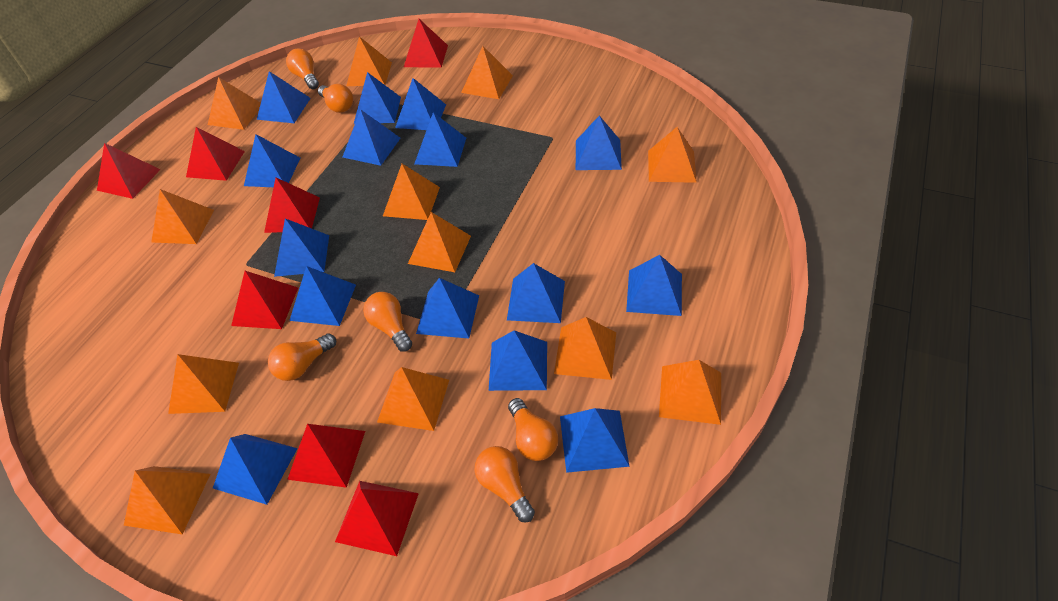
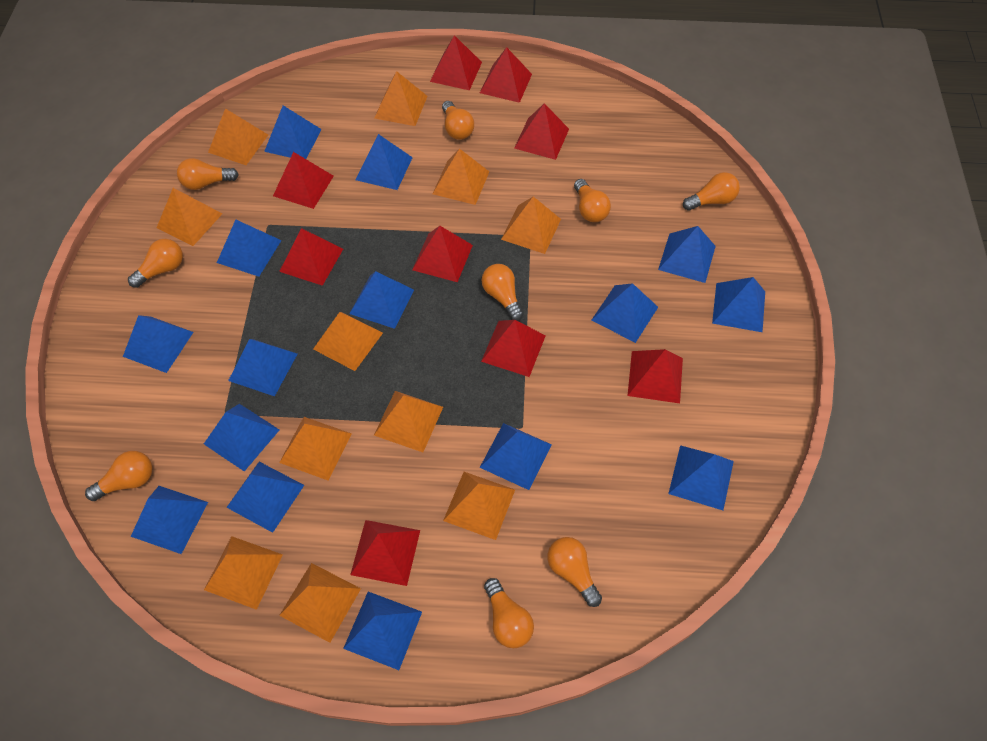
orange light bulb: [268,333,336,381] [286,48,319,89] [318,84,353,113] [363,292,412,352] [475,446,535,522] [508,398,558,461] = 6 -> [85,451,152,501] [128,239,183,288] [177,158,239,190] [442,101,474,140] [482,264,524,321] [484,578,534,648] [547,537,602,607] [574,179,611,222] [683,172,740,211] = 9
orange pyramid: [124,466,210,535] [151,189,214,244] [168,354,239,414] [208,77,261,130] [346,36,392,86] [377,367,449,431] [383,164,440,220] [408,212,471,272] [461,46,513,99] [554,317,616,380] [648,127,697,183] [659,360,721,425] = 12 -> [157,188,222,246] [204,536,283,610] [208,108,268,165] [279,417,352,481] [279,563,361,643] [313,312,383,371] [374,71,427,126] [374,391,443,452] [433,149,489,205] [443,472,515,540] [501,196,561,254] = 11
red pyramid: [97,143,161,199] [186,127,245,181] [231,271,298,329] [264,178,320,233] [287,424,365,488] [335,481,419,556] [404,19,448,68] = 7 -> [273,152,334,209] [279,228,343,286] [350,520,420,586] [412,226,473,282] [430,35,482,90] [480,47,532,103] [481,320,546,377] [514,103,569,160] [628,349,683,403] = 9

